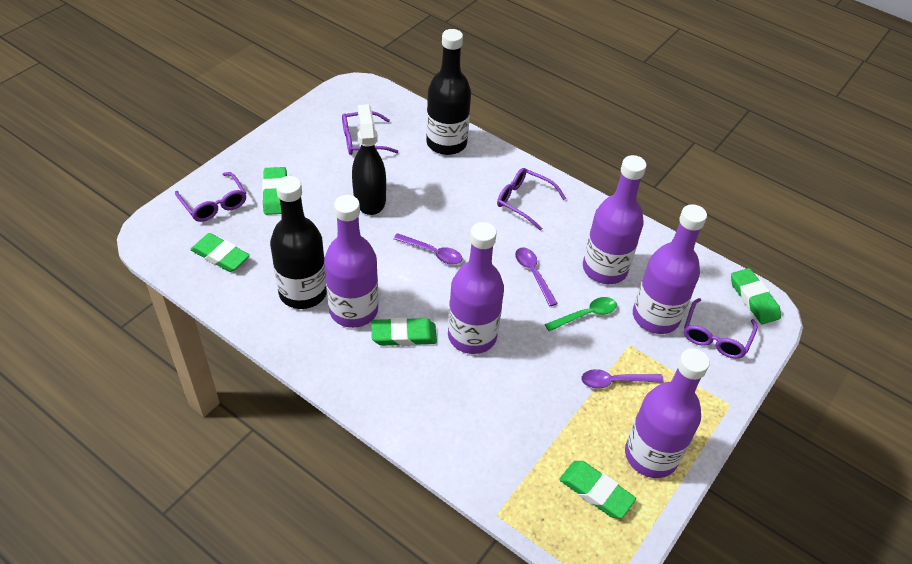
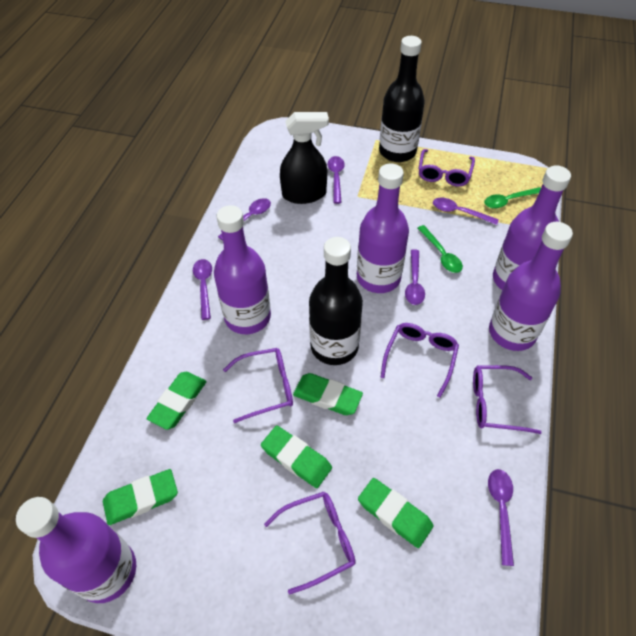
green spoon: [545,297,617,331] = 1 -> [418,225,463,273] [484,187,541,209] = 2
purple glasses: [175,172,246,222] [342,111,398,155] [497,168,566,231] [684,298,757,359] = 4 -> [223,348,293,423] [264,492,356,595] [381,323,459,398] [418,149,475,187] [473,365,542,434] = 5
purple spoon: [393,233,463,265] [515,247,558,306] [581,369,664,389] = 3 -> [193,259,212,320] [218,198,271,241] [328,156,345,204] [405,249,425,305] [433,198,499,225] [488,469,514,566] = 6

